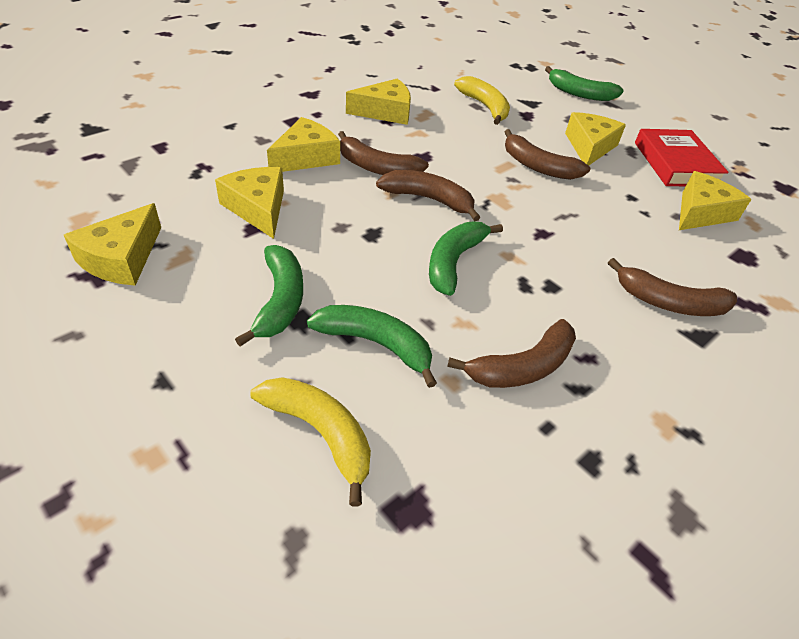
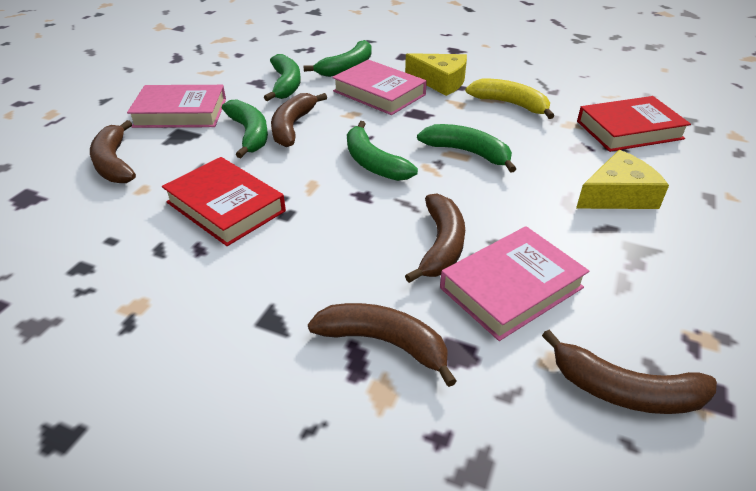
green banana: [235,245,303,346] [307,305,437,388] [429,221,503,296] [545,66,624,101] = 4 -> [222,99,268,158] [264,54,301,101] [303,40,372,77] [347,121,418,181] [417,124,516,173] = 5
pink book: none = 0 -> [127,85,226,128] [332,60,427,115] [440,226,589,341] = 3
red book: [635,129,729,186] = 1 -> [162,157,286,246] [577,96,691,152] = 2
yellow banana: [251,377,371,507] [454,76,510,125] = 2 -> [465,78,554,119] = 1
yellow cheese: [64,203,161,286] [215,167,284,239] [267,117,340,172] [346,78,411,125] [565,112,626,166] [679,171,752,230] = 6 -> [405,53,467,96] [576,150,669,209] = 2

